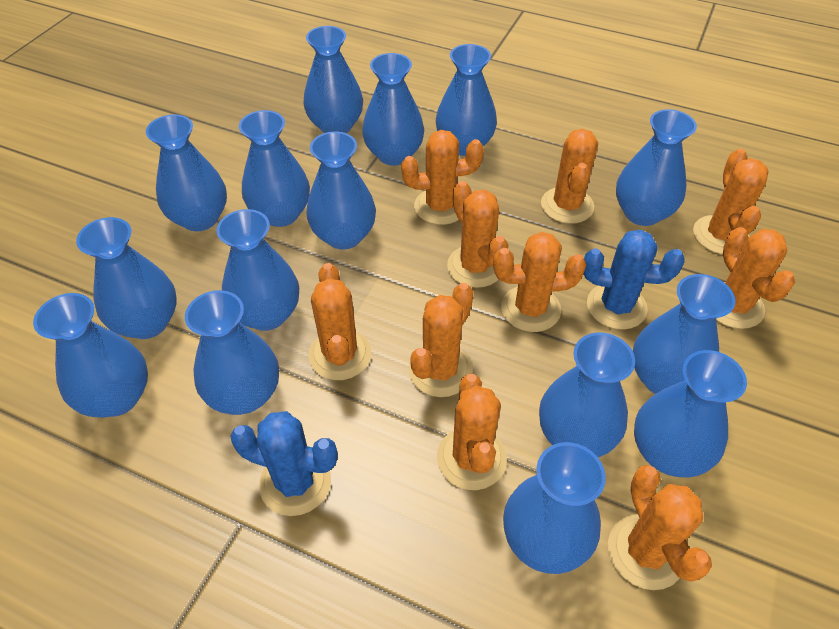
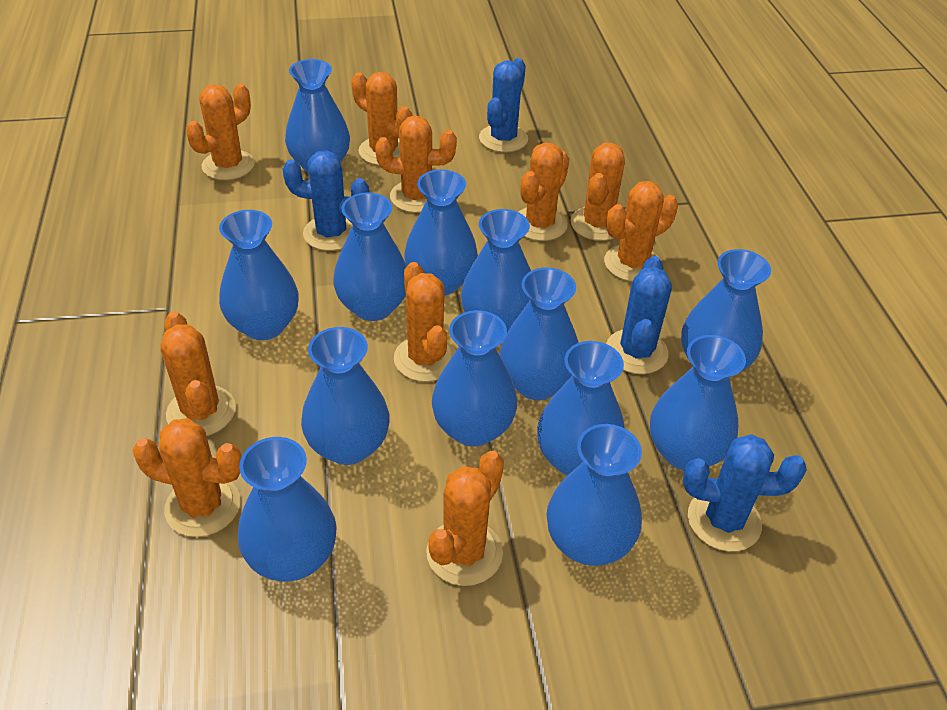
blue cactus: [230,411,338,516] [584,229,685,330] = 2 -> [282,150,369,251] [479,58,528,152] [606,256,672,374] [683,434,807,552] = 4
blue vase: [33,293,148,418] [76,217,177,339] [146,114,227,231] [185,290,279,415] [216,209,299,331] [239,110,310,227] [303,26,363,133] [306,131,376,249] [362,53,424,166] [436,44,497,156] [503,442,606,574] [539,332,635,457] [616,109,697,226] [633,274,736,394] [634,350,747,477] = 15 -> [219,210,299,340] [238,437,337,582] [285,59,350,173] [301,327,390,465] [333,192,407,321] [404,169,478,295] [432,310,517,447] [461,209,531,332] [499,268,579,400] [537,341,625,476] [546,424,642,566] [650,335,746,470] [681,249,771,371] = 13

